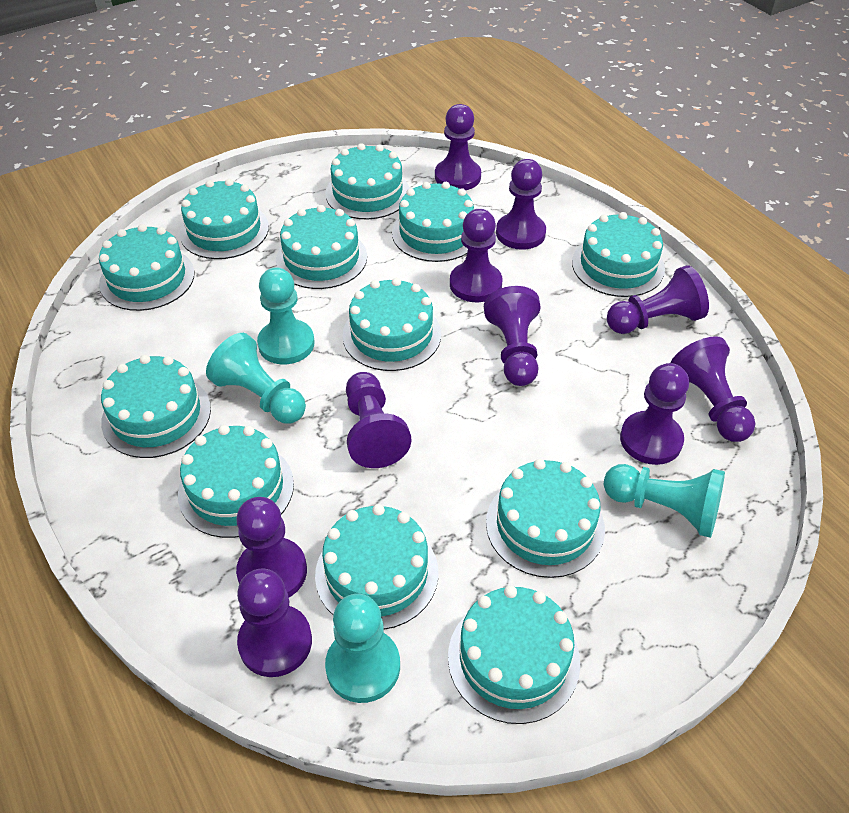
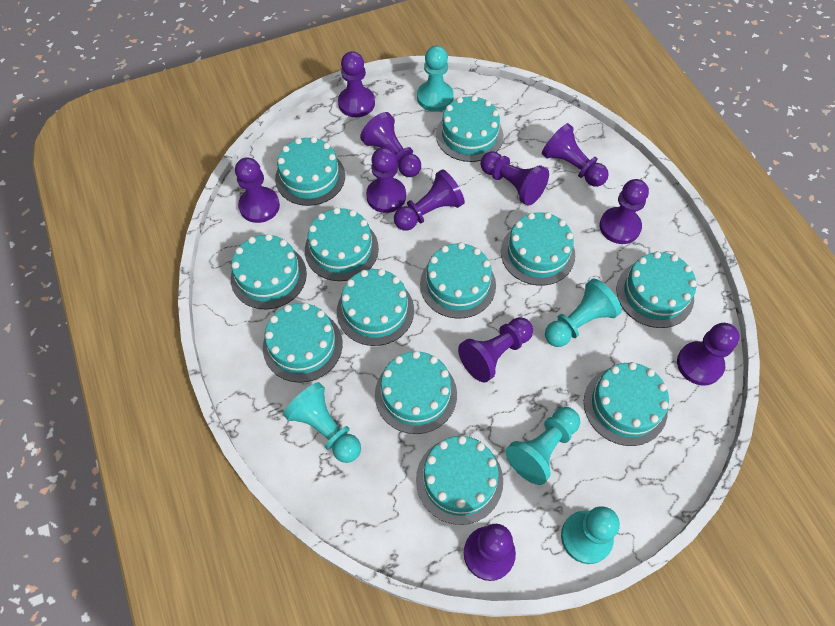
purple pawn: [236,497,307,597] [237,568,312,677] [346,372,412,468] [435,104,481,190] [450,209,502,302] [484,286,541,386] [496,159,546,250] [607,265,709,334] [620,363,689,465] [670,336,755,442] = 10 -> [235,157,280,223] [338,51,375,117] [360,112,421,177] [366,147,406,213] [394,169,465,231] [458,317,533,383] [464,524,516,581] [481,151,549,205] [542,123,609,187] [599,179,649,244] [677,323,740,386] = 11
turquoise pawn: [206,333,306,423] [257,267,315,365] [325,594,400,703] [604,464,725,538] = 4 -> [283,382,361,463] [417,46,454,112] [505,407,580,485] [545,279,622,347] [561,506,620,564] = 5

